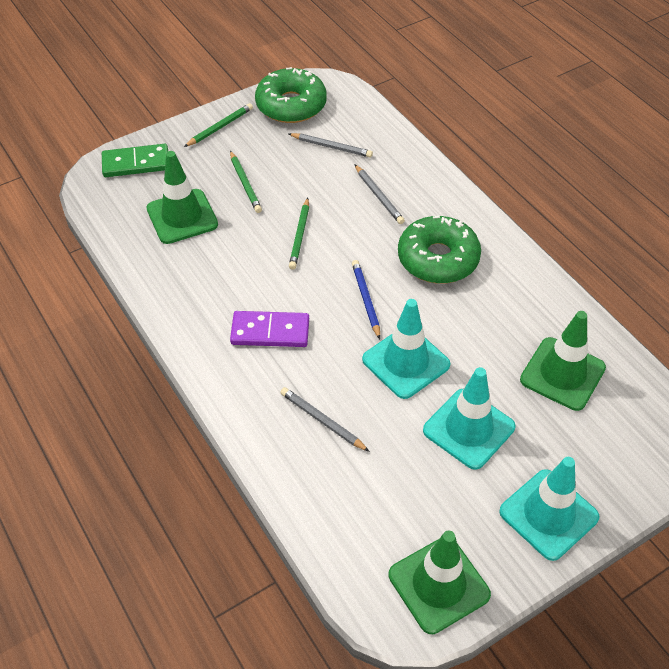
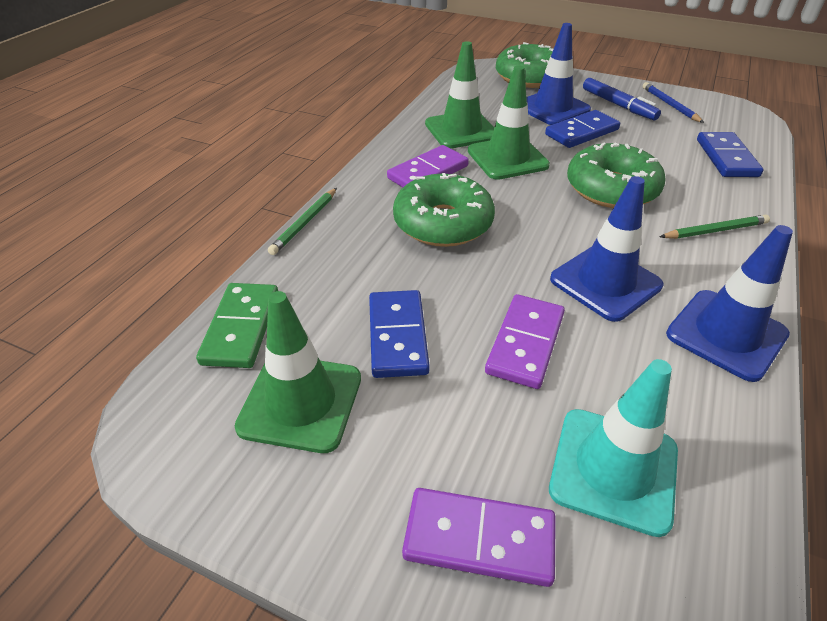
blue domino: none = 0 -> [369,290,430,378] [545,110,620,148] [697,132,764,177] = 3
blue marker: none = 0 -> [583,78,661,120] = 1
blue traffic cone: none = 0 -> [527,23,591,125] [550,176,663,322] [666,225,793,382] = 3
green donut: [255,67,327,123] [398,215,481,284] = 2 -> [393,173,495,247] [496,42,553,88] [567,142,666,208] = 3
green pencil: [184,103,253,147] [230,151,262,213] [289,198,309,270] = 3 -> [268,188,337,255] [660,214,770,239] = 2
grey pencil: [280,387,370,452] [289,133,373,157] [354,164,405,224] = 3 -> none = 0
purple domino: [230,311,309,347] = 1 -> [387,145,469,187] [402,488,556,587] [485,294,565,389] = 3
turquoise traffic cone: [362,299,450,399] [423,367,515,470] [499,457,599,561] = 3 -> [549,359,678,537] = 1

